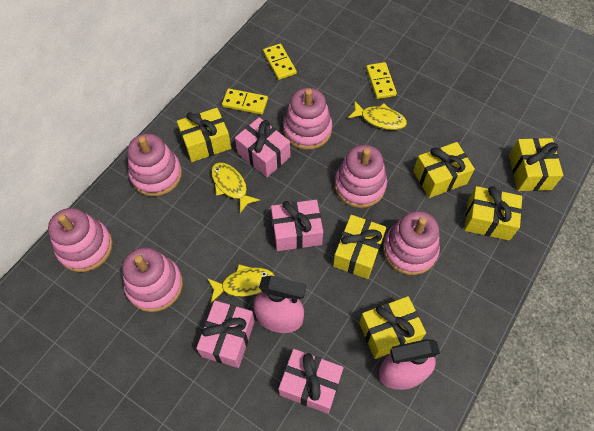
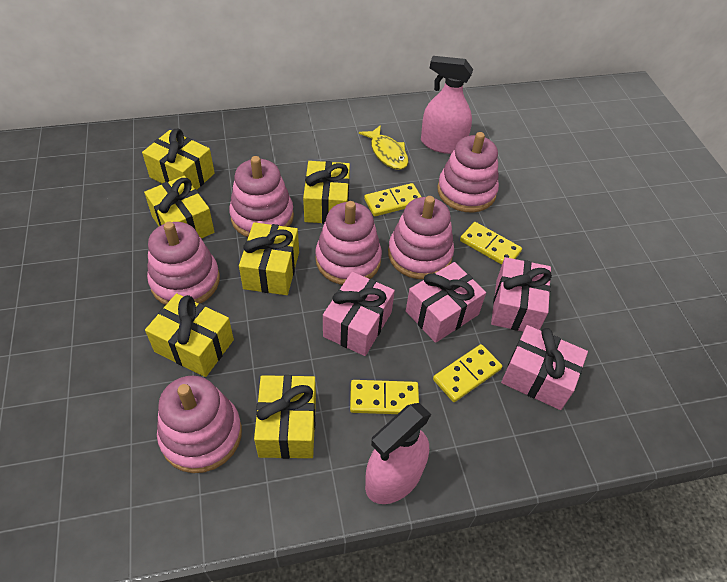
yellow domino: [222,88,268,115] [263,44,297,80] [366,62,397,99] = 3 -> [350,380,419,414] [364,183,421,216] [433,344,502,402] [460,222,522,265] = 4
yellow fish: [207,264,275,303] [211,163,260,213] [348,101,407,130] = 3 -> [359,125,409,170] = 1

